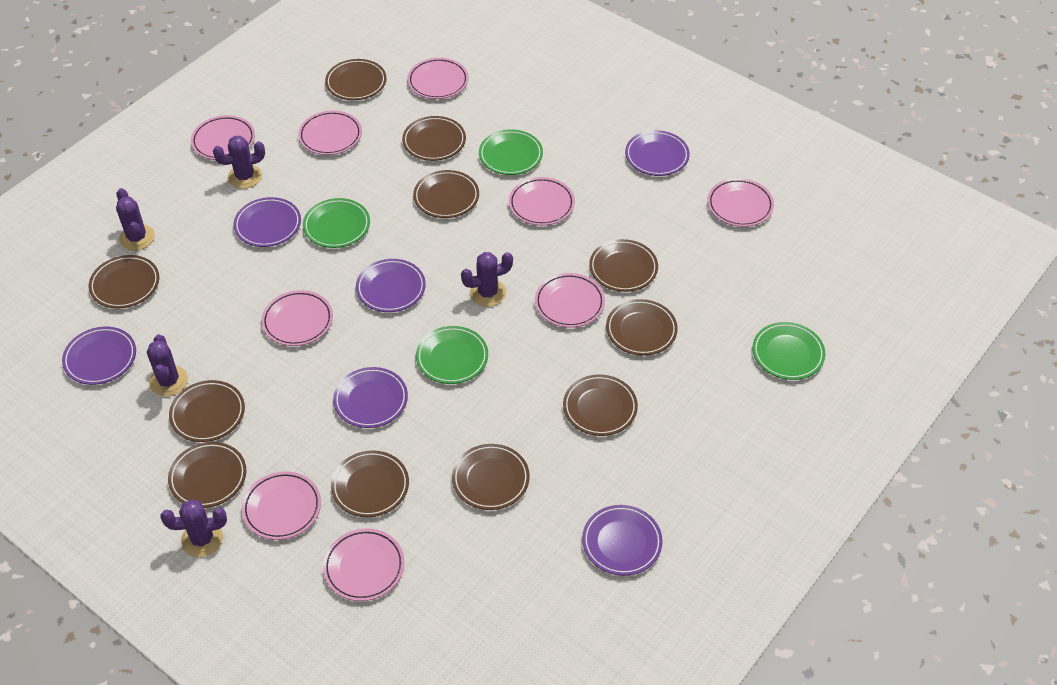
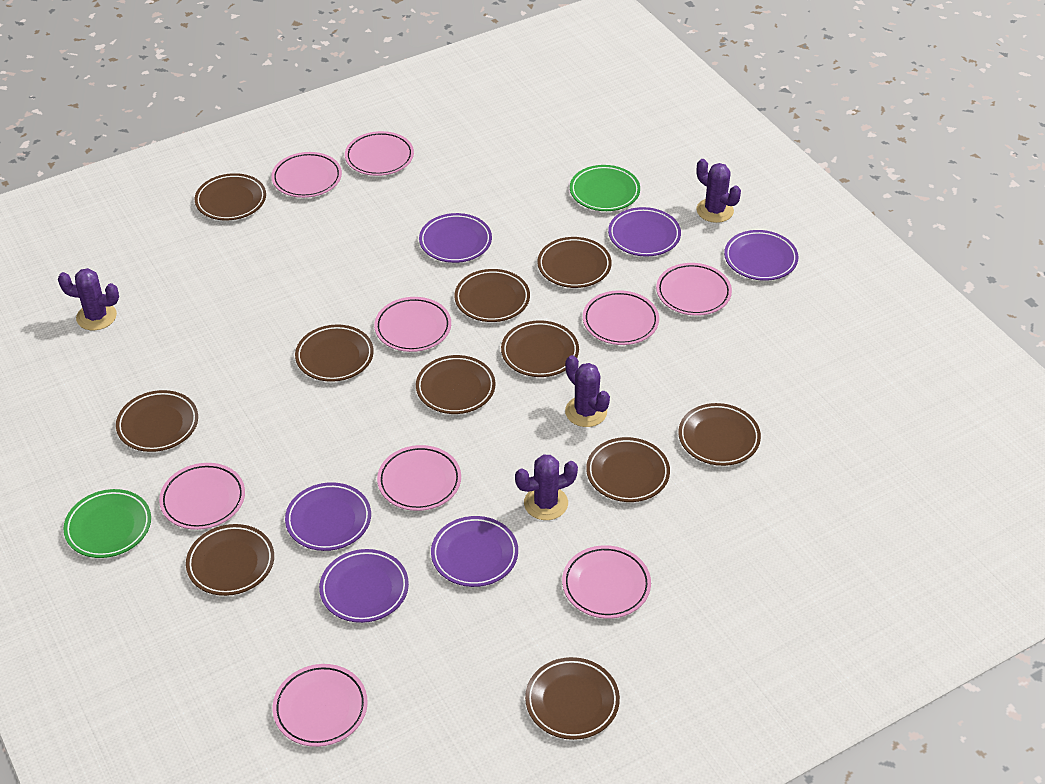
green plate: [303,198,370,248] [416,326,488,384] [479,129,543,175] [752,322,825,380] = 4 -> [63,489,151,558] [570,165,640,211] = 2
purple cactus: [116,188,155,251] [147,334,188,396] [161,499,227,557] [213,136,265,189] [461,252,513,307] = 5 -> [58,268,119,330] [515,455,578,520] [565,355,610,427] [696,159,741,223] = 4

